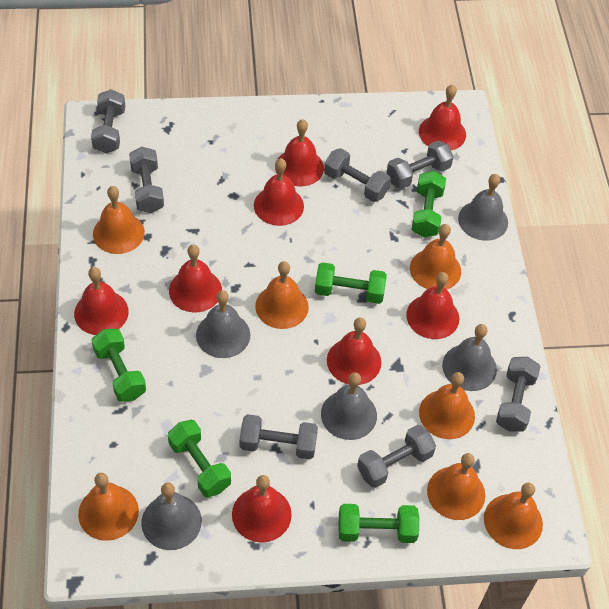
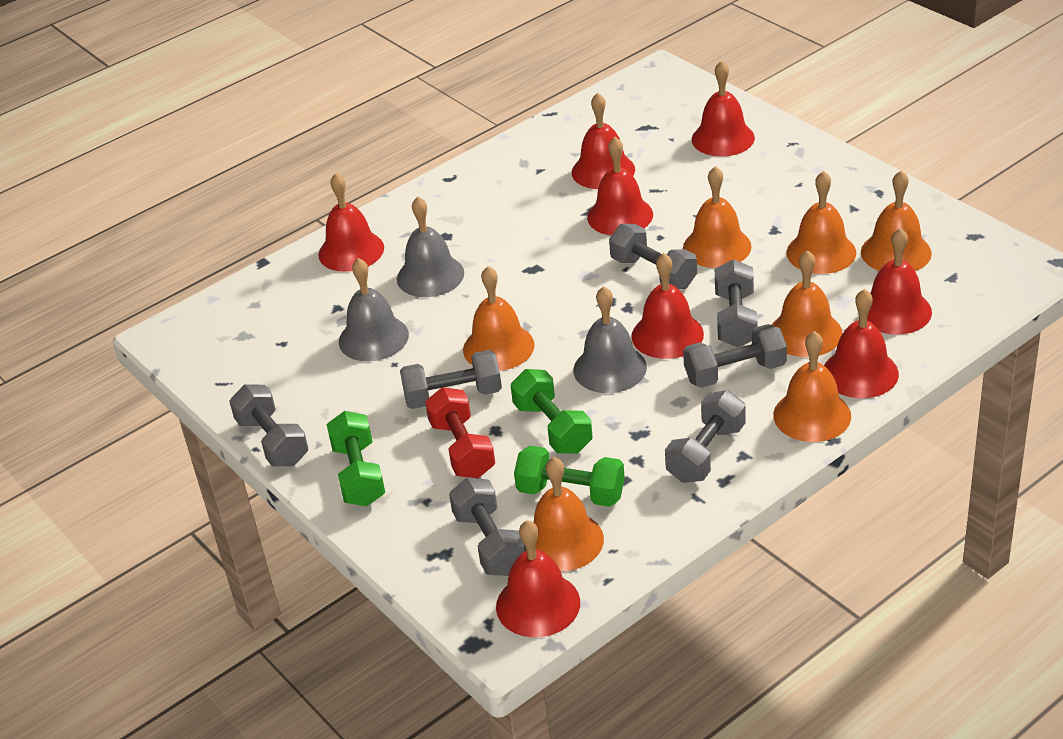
green dumbbell: [91,329,146,402] [168,420,231,497] [315,262,387,304] [338,504,419,543] [412,171,446,238] = 5 -> [327,411,385,506] [510,369,593,454] [514,446,625,507] = 3
grey bell: [141,482,202,550] [196,290,250,358] [321,372,377,440] [442,324,497,391] [458,174,508,241] = 5 -> [339,258,409,361] [397,197,464,297] [573,286,647,393] = 3
red dumbbell: none = 0 -> [425,387,495,478] = 1

